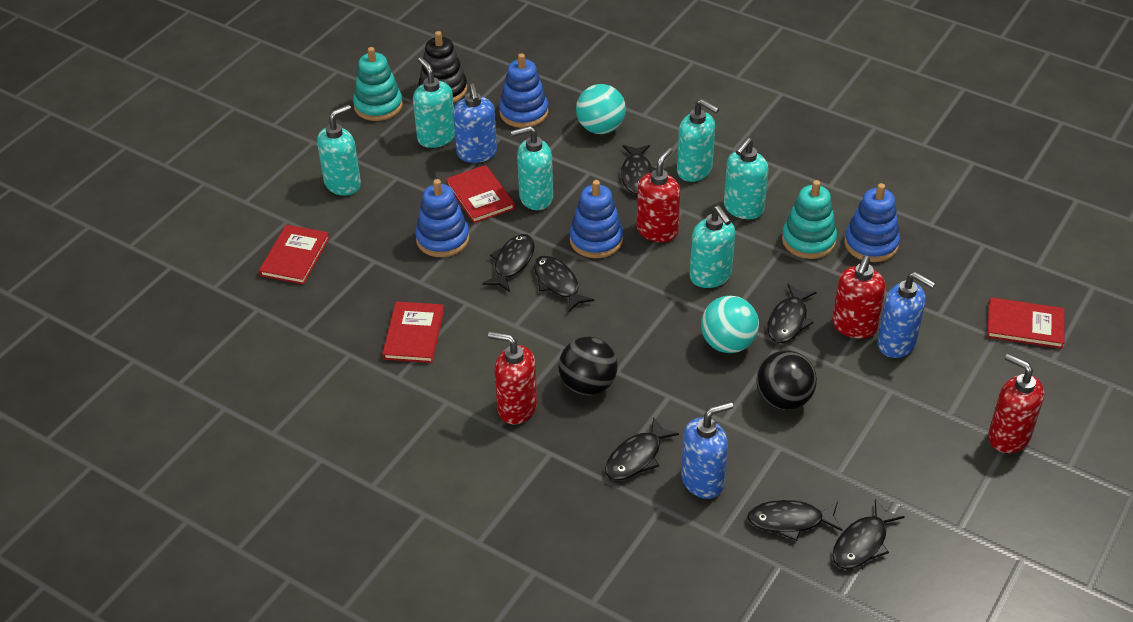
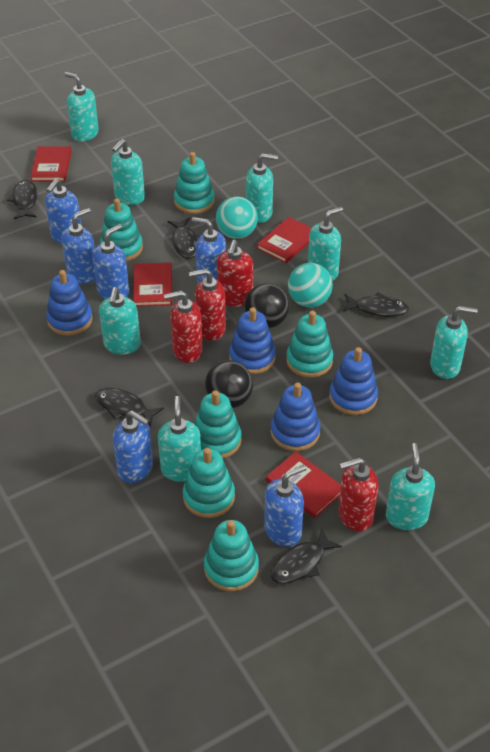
black fish: [482,234,535,292] [534,255,594,313] [605,417,679,480] [621,145,657,194] [747,500,843,541] [767,284,817,343] [833,499,905,569] = 7 -> [7,180,38,219] [95,388,164,427] [168,218,201,259] [271,528,342,584] [342,292,409,317] = 5
black stacking toy: [418,31,467,103] = 1 -> none = 0
blue soap dispenser: [453,83,497,163] [681,402,733,499] [877,272,935,358] = 3 -> [45,178,81,244] [62,208,96,284] [93,224,129,299] [113,411,153,483] [192,217,226,283] [264,465,307,547] = 6
turquoise soap dispenser: [317,105,361,196] [413,57,455,148] [511,126,553,210] [677,99,719,182] [690,206,735,288] [724,137,769,219] = 6 -> [64,72,99,142] [99,287,141,355] [111,139,145,205] [158,396,201,482] [246,153,278,223] [308,207,343,281] [386,443,435,530] [430,306,478,379] = 8
turquoise stacking toy: [353,47,403,121] [782,180,837,259] = 2 -> [100,198,143,261] [174,152,215,214] [183,448,235,518] [194,390,242,458] [204,520,259,592] [286,311,333,378] = 6

